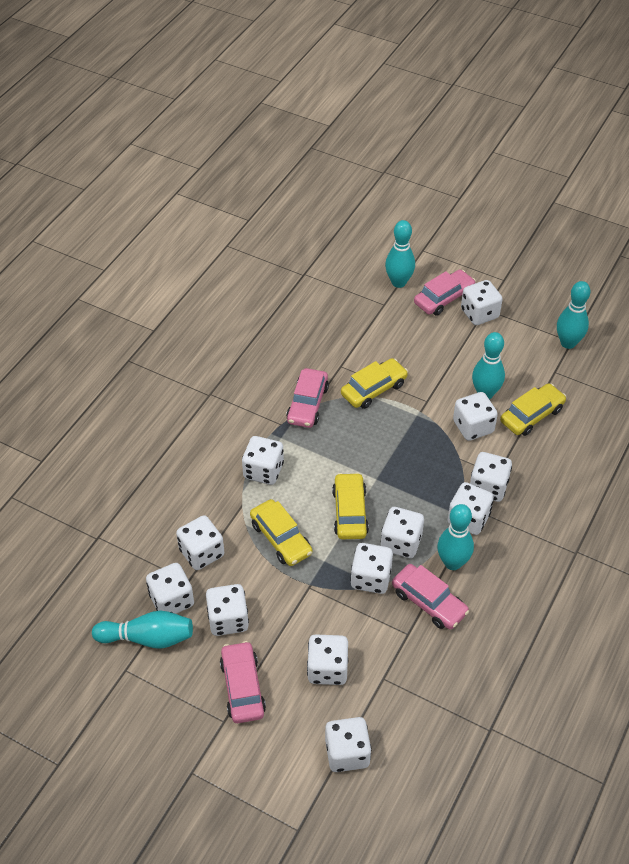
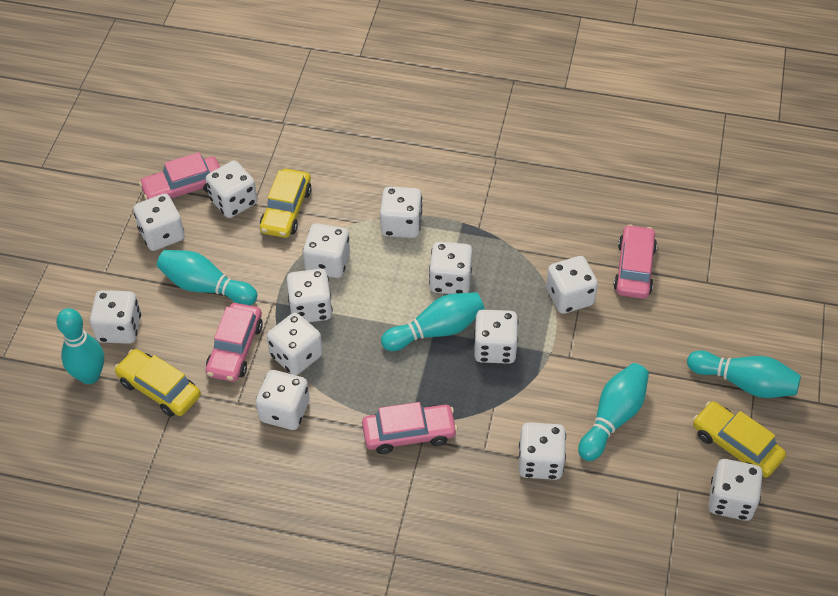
white dice: [146,563,194,614] [176,515,224,570] [206,584,249,636] [242,436,284,485] [307,634,348,685] [325,717,372,772] [350,543,393,594] [381,507,424,558] [448,482,494,535] [453,392,498,441] [461,280,503,325] [470,452,512,502] = 12 -> [90,290,141,344] [133,194,185,251] [206,161,257,218] [256,370,310,430] [267,313,323,375] [286,269,333,322] [303,223,350,278] [380,187,422,238] [429,242,473,294] [474,310,518,364] [519,422,566,480] [546,256,598,314] [708,459,763,521] = 13
yellow car: [250,499,312,566] [332,473,369,539] [341,358,408,409] [500,383,566,436] = 4 -> [114,349,201,417] [260,169,312,238] [693,401,786,477] = 3

